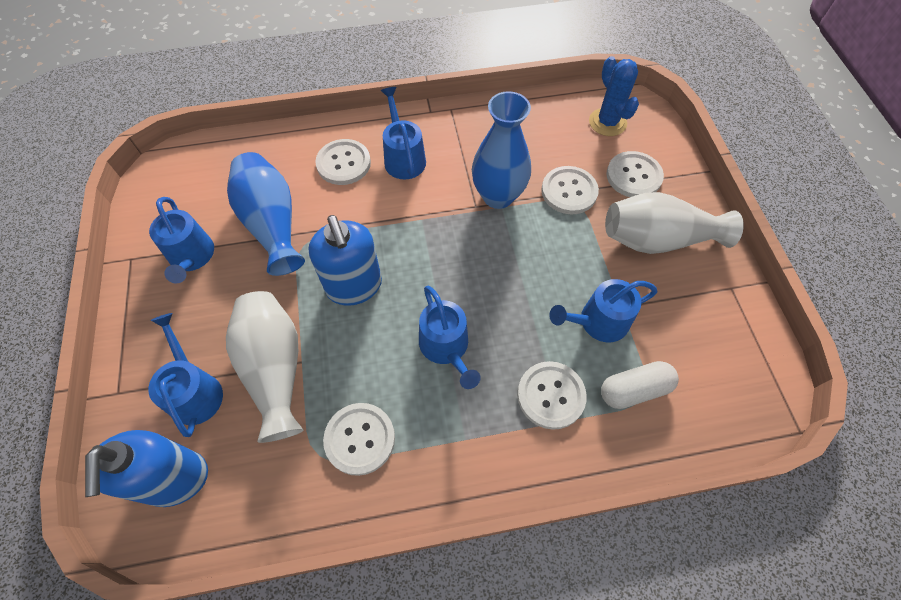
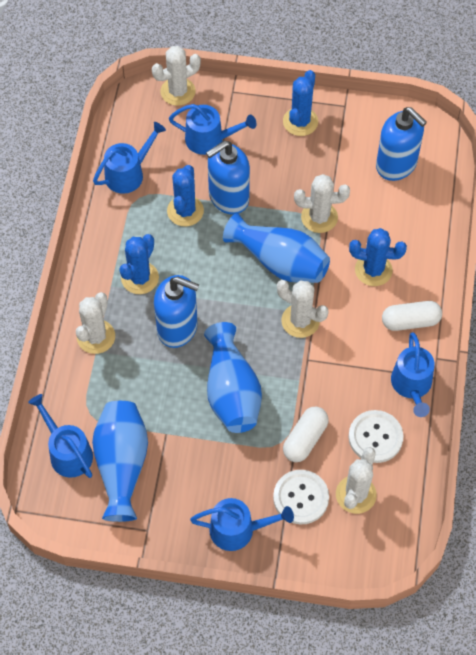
blue cactus: [589,56,639,136] = 1 -> [119,234,159,294] [167,165,204,226] [283,70,318,136] [349,228,407,286] = 4
blue soap dispenser: [85,430,208,507] [308,215,382,306] = 2 -> [154,275,199,348] [206,141,250,215] [376,107,427,181] = 3
blue vase: [227,152,305,276] [472,91,531,209] = 2 -> [92,401,148,522] [204,322,262,433] [223,213,330,283] = 3
white button: [315,139,371,185] [323,403,395,476] [517,361,587,430] [541,166,599,214] [606,151,664,197] = 5 -> [273,470,329,525] [348,410,404,463] = 2
white cactus: none = 0 -> [76,292,115,354] [152,46,201,106] [277,280,329,338] [294,174,350,233] [336,447,377,514] = 5
white capsule: [601,361,679,409] = 1 -> [283,407,329,462] [382,301,442,331] = 2
white vase: [226,291,304,443] [605,192,744,254] = 2 -> none = 0

